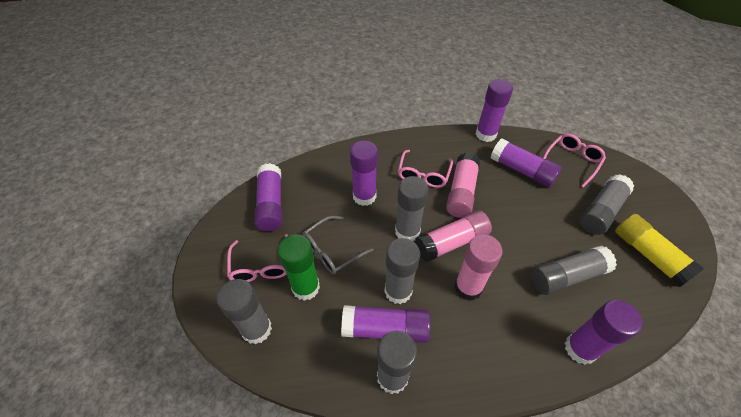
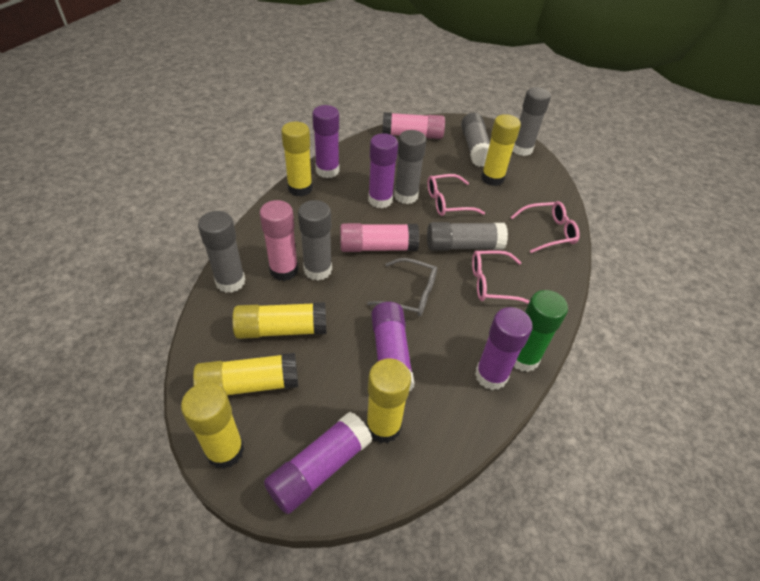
purple glue stick: [254,163,282,232] [341,305,430,343] [350,141,378,206] [476,79,513,142] [491,139,562,187] [565,300,643,365] = 6 -> [264,412,372,514] [312,105,339,178] [368,133,398,208] [371,302,415,391] [475,307,533,390] = 5
yellow glue stick: [615,214,704,287] = 1 -> [181,382,244,469] [193,353,298,395] [232,302,326,339] [281,122,313,196] [366,358,411,443] [481,114,521,186] = 6

